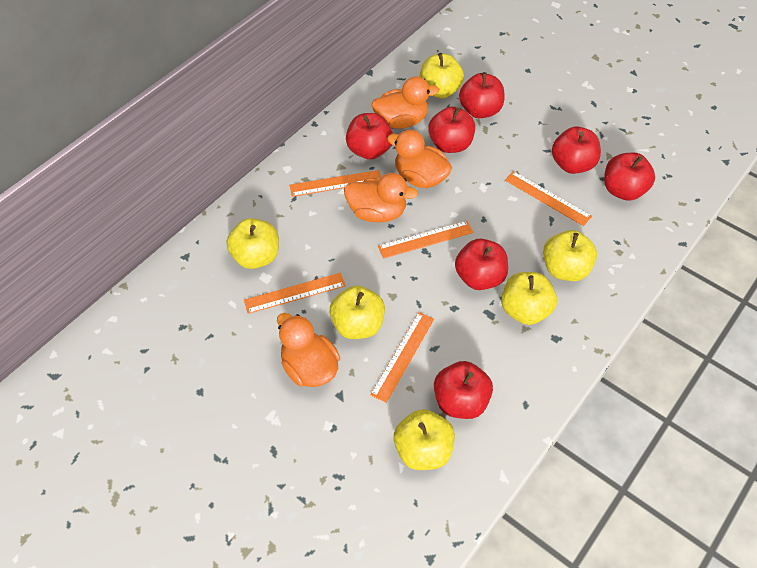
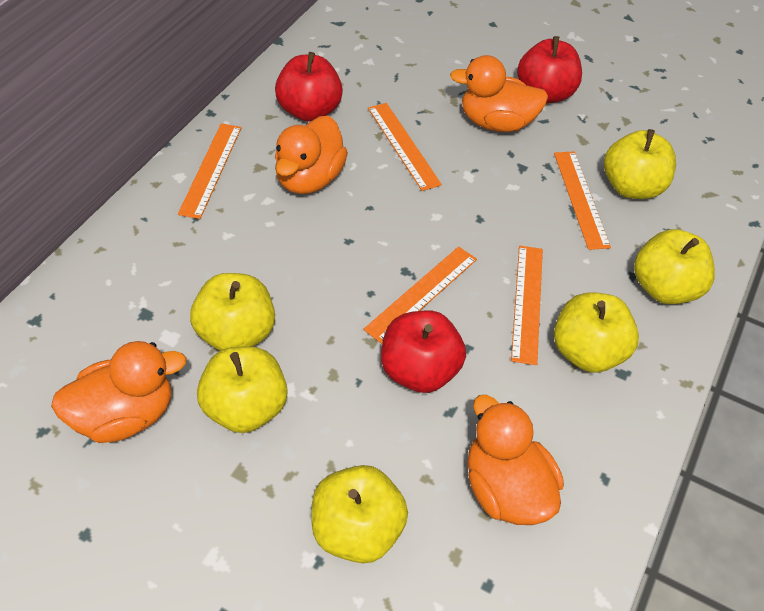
red apple: [346,113,393,160] [428,107,475,153] [434,361,493,419] [455,239,508,290] [459,72,504,118] [552,126,601,174] [604,153,655,201] = 7 -> [275,52,343,122] [381,310,466,393] [517,36,582,103] = 3

